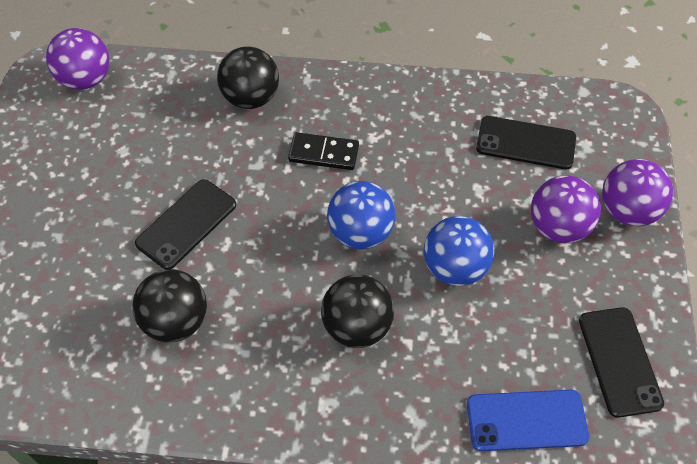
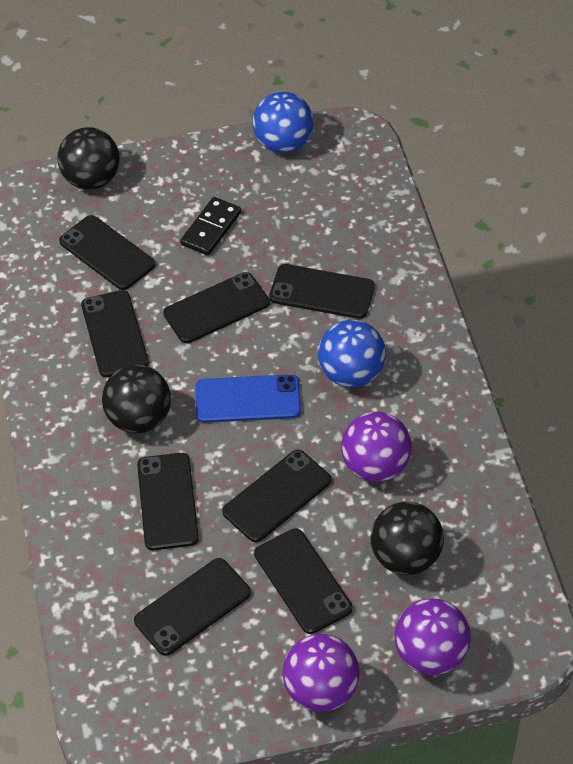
black phone: [135,179,236,270] [476,116,576,169] [579,307,664,418] = 3 -> [59,215,155,290] [81,290,149,377] [134,558,251,656] [137,453,199,550] [163,272,270,343] [222,450,331,542] [254,529,352,634] [269,264,375,319] = 8

